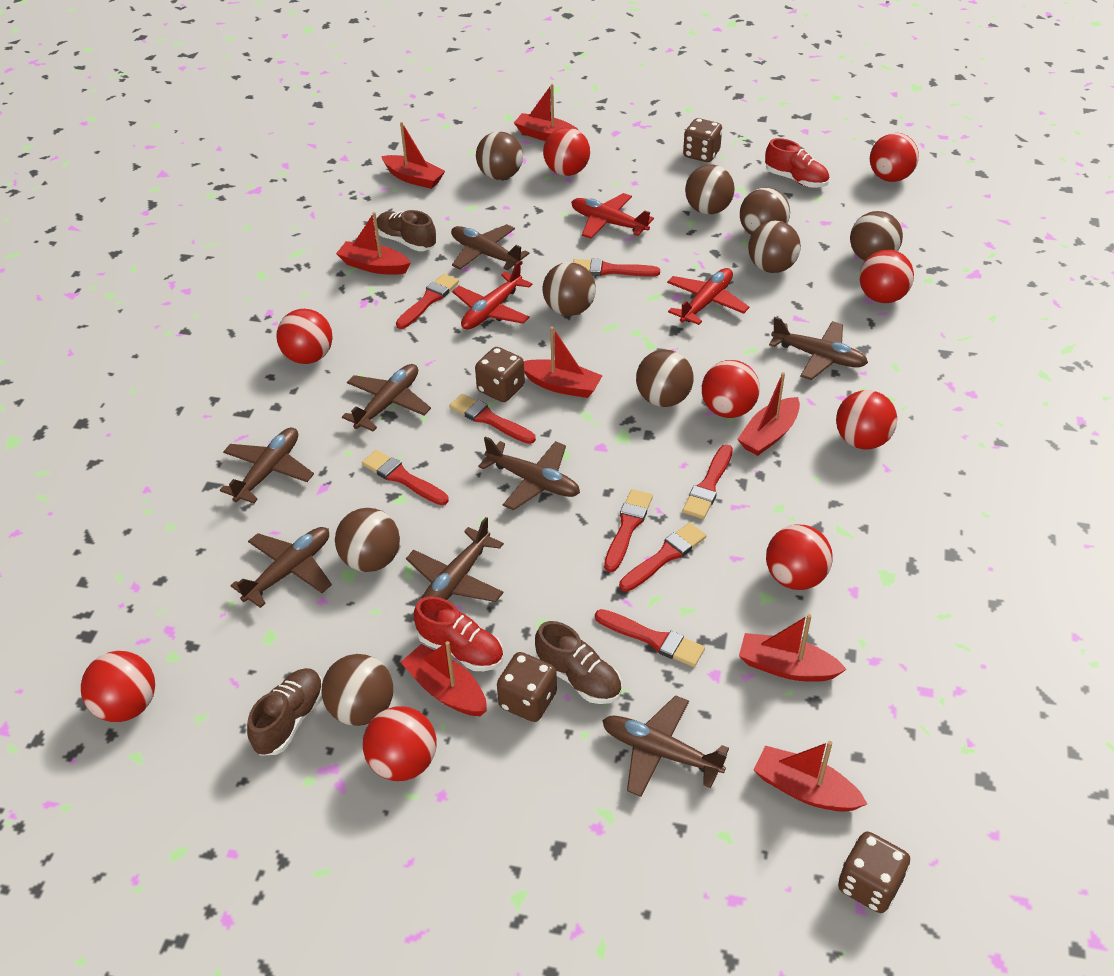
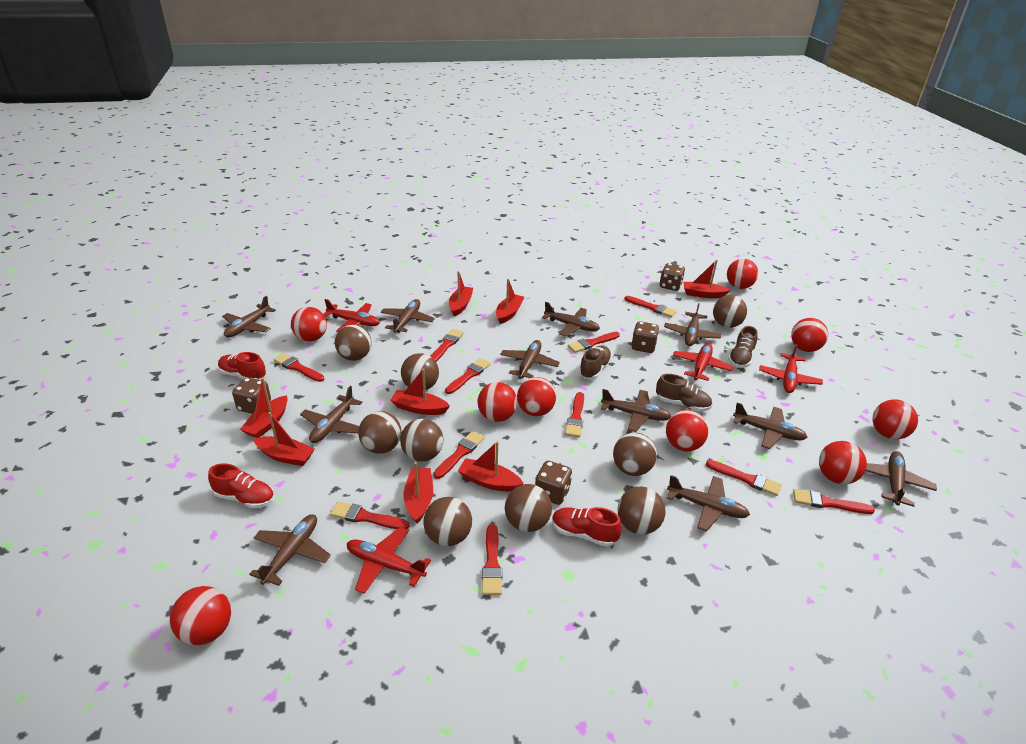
brown plane: [220,428,314,504] [230,527,332,608] [342,364,431,431] [406,517,504,602] [451,224,529,270] [478,436,580,510] [602,695,729,797] [769,317,868,380] = 8 -> [222,296,276,338] [249,514,331,586] [300,386,363,443] [381,299,435,333] [500,340,560,379] [542,302,600,337] [601,389,671,432] [664,303,721,346] [667,475,750,531] [733,403,808,449] [866,451,937,507] = 11
red brush: [362,450,449,505] [396,273,459,329] [449,394,536,444] [573,259,660,276] [595,609,705,667] [604,489,653,572] [619,522,706,592] [682,444,733,519] = 8 -> [273,353,324,382] [330,501,409,529] [430,329,464,362] [433,431,484,479] [445,358,491,394] [482,524,502,595] [565,392,584,437] [568,332,620,353] [624,296,677,317] [706,460,782,496] [793,489,875,514] = 11
red plane: [452,261,533,330] [571,193,654,239] [667,268,749,325] = 3 -> [324,299,380,332] [347,527,431,594] [673,343,733,381] [759,344,823,393] = 4
red shoe: [414,596,504,671] [765,138,829,188] = 2 -> [208,463,275,508] [218,352,266,380] [552,507,622,547] = 3

